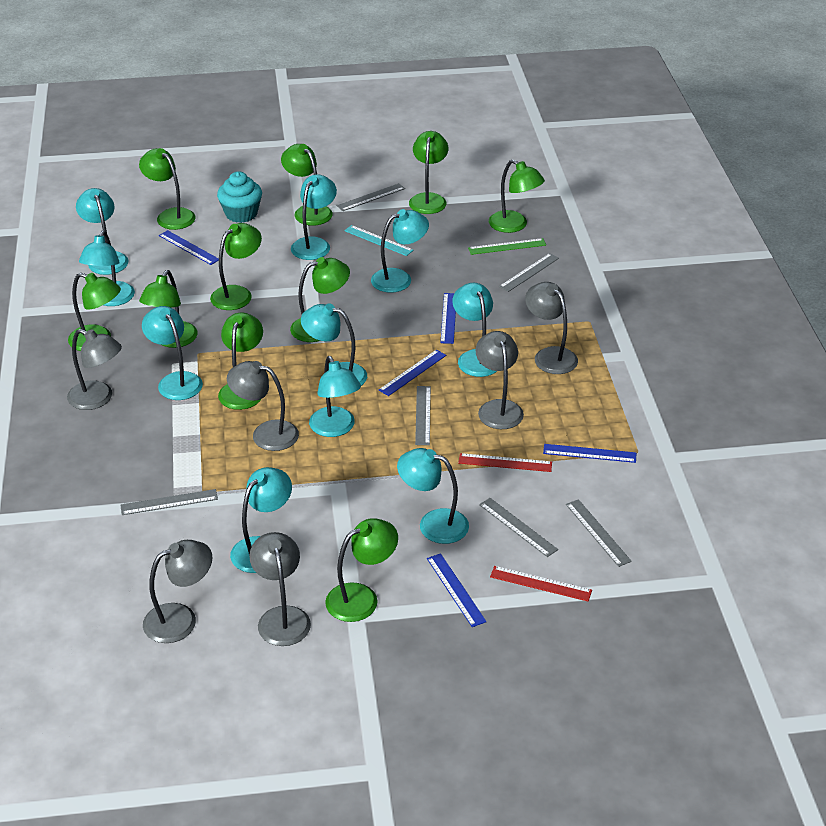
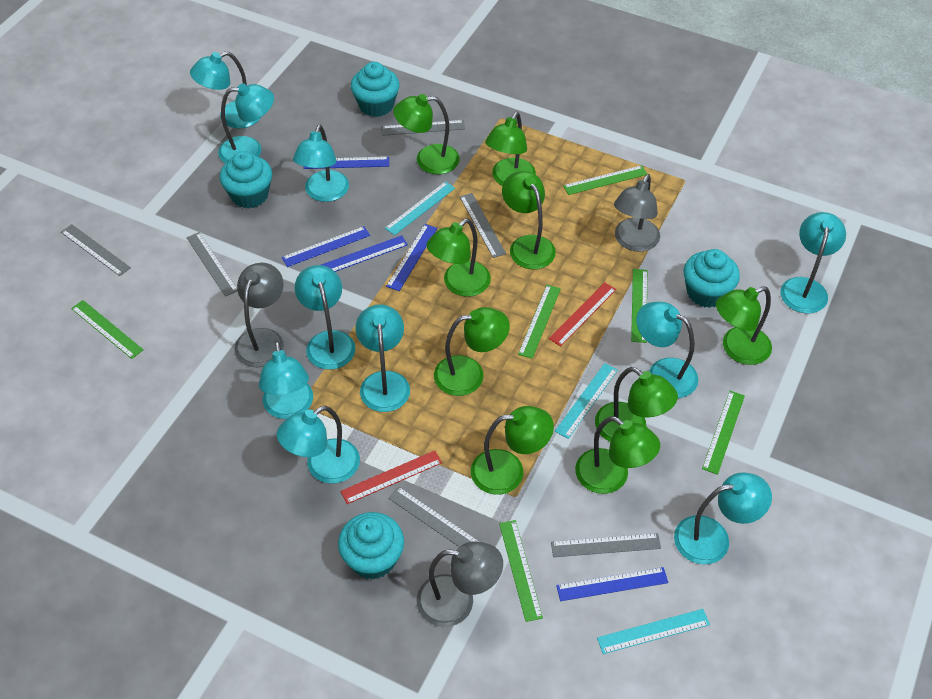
green lamp: [68,273,121,351] [139,148,196,230] [139,270,198,348] [210,223,262,310] [218,313,263,410] [281,144,333,226] [290,257,350,342] [325,518,398,622] [409,131,448,214] [489,159,545,233] = 10 -> [393,94,460,174] [426,219,491,297] [434,307,510,396] [471,406,554,495] [485,112,536,186] [502,171,556,269] [575,416,660,494] [595,367,678,442] [716,286,772,365] = 9
green ruler: [468,238,546,255] = 1 -> [71,300,144,359] [499,520,543,622] [518,285,561,359] [563,165,647,195] [631,269,647,343] [702,391,745,475] = 6
grey lamp: [67,329,122,410] [143,540,213,643] [227,361,299,451] [249,532,311,646] [475,331,524,429] [525,282,578,374] = 6 -> [235,263,284,367] [417,541,503,627] [614,174,660,252] = 3
turquoise cupcake: [217,171,262,223] = 1 -> [220,151,272,209] [338,512,404,580] [351,62,400,117] [683,249,740,308] = 4
turquoise ruler: [344,225,414,256] = 1 -> [385,181,455,235] [555,363,618,439] [597,609,710,654] = 3

